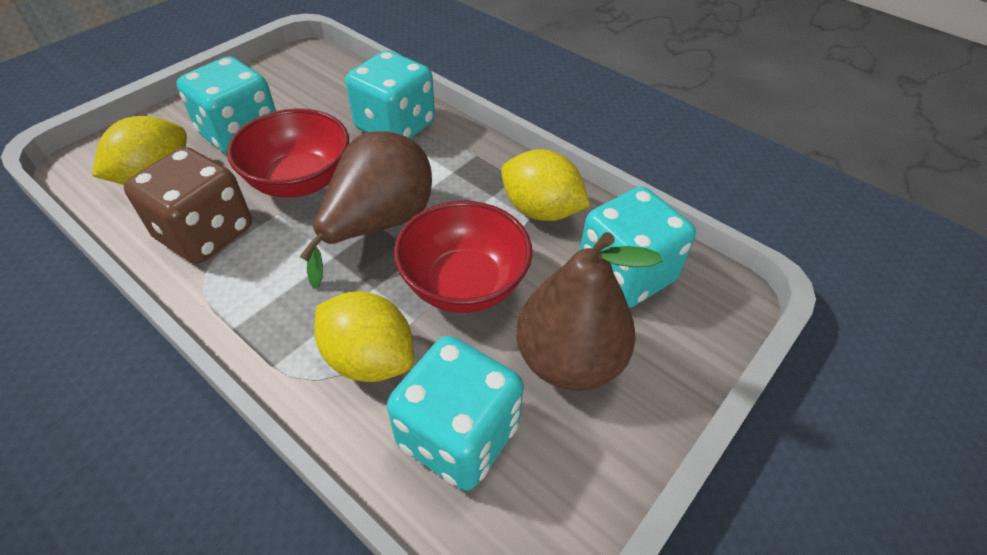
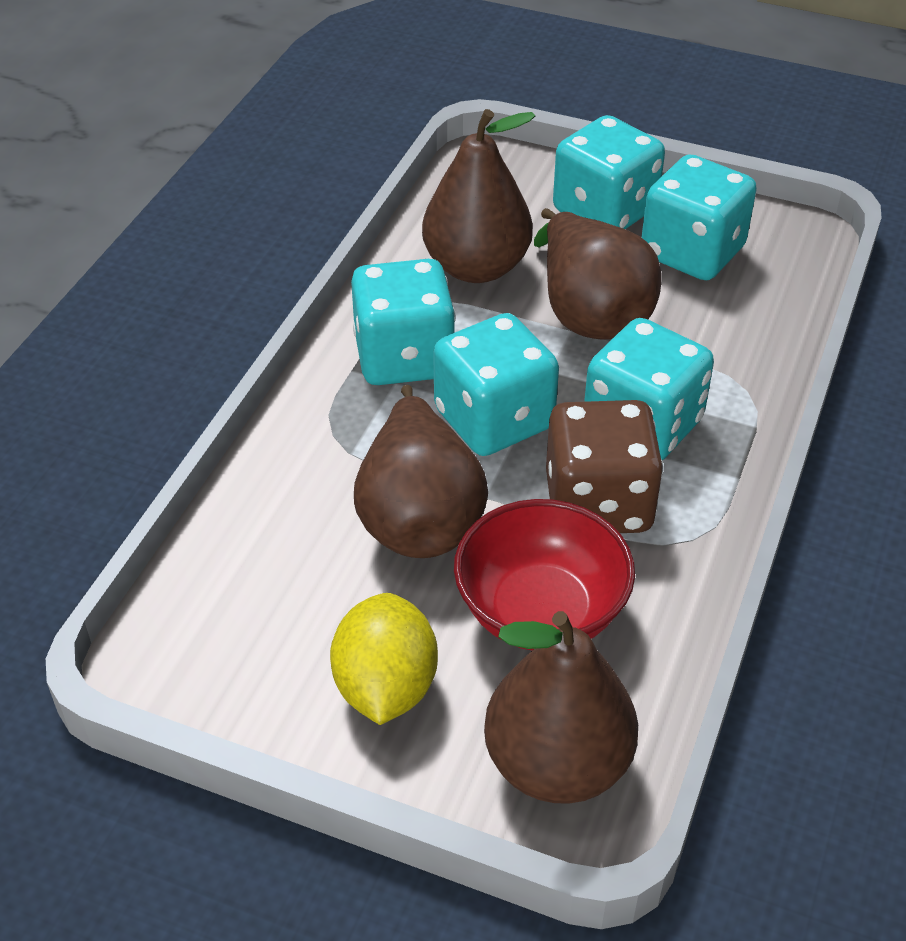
brown pear: [299,131,432,289] [516,232,662,390] = 2 -> [354,385,488,558] [422,109,535,283] [484,611,638,804] [534,208,662,340] = 4
red bowl: [227,108,349,198] [394,201,532,313] = 2 -> [454,499,635,651] = 1
turquoise dice: [176,56,276,154] [345,50,435,139] [387,336,524,491] [579,187,696,308] = 4 -> [351,259,456,385] [433,313,559,456] [553,115,665,229] [584,318,714,460] [642,154,757,280] = 5
yellow lemon: [92,116,187,185] [315,291,414,382] [501,149,590,221] = 3 -> [330,593,438,725] = 1

